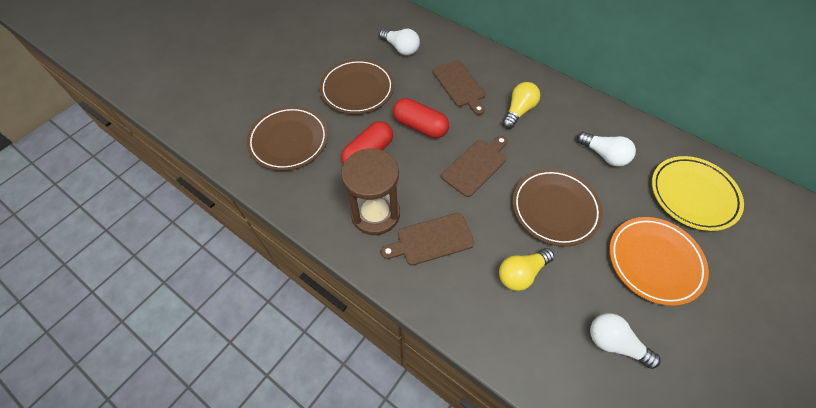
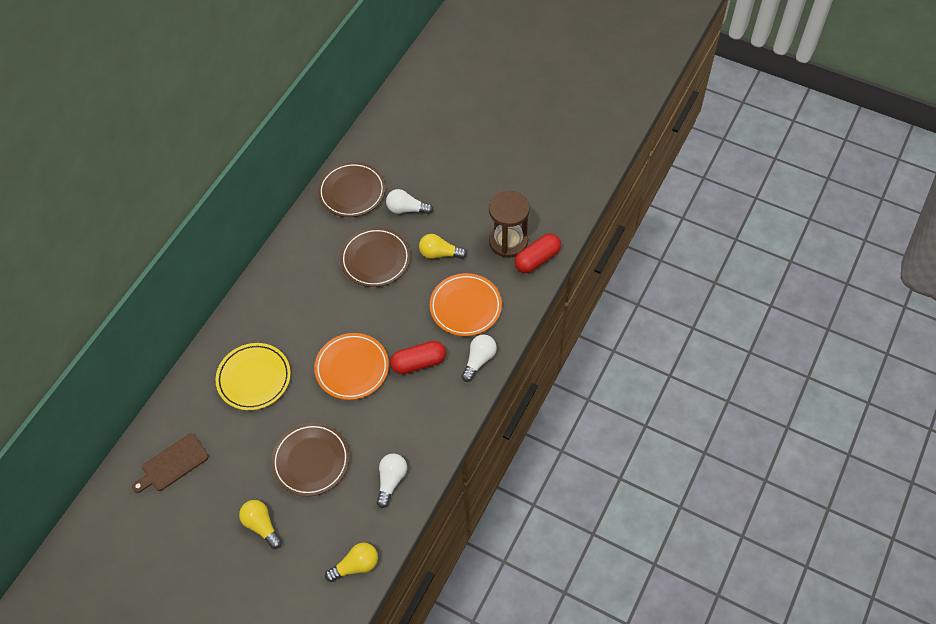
brown cutting board: [381,213,474,265] [432,60,486,115] [441,136,508,197] = 3 -> [132,434,209,493] = 1
orange plate: [609,217,709,306] = 1 -> [314,333,389,400] [430,273,502,336] = 2
yellow light bulb: [499,248,554,291] [502,82,540,129] = 2 -> [239,500,282,549] [325,543,378,582] [419,234,467,259] = 3

